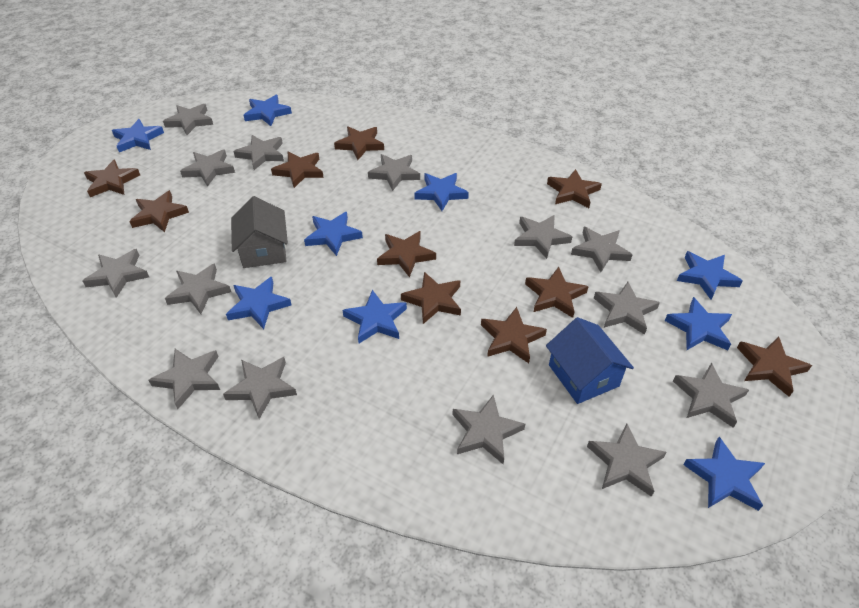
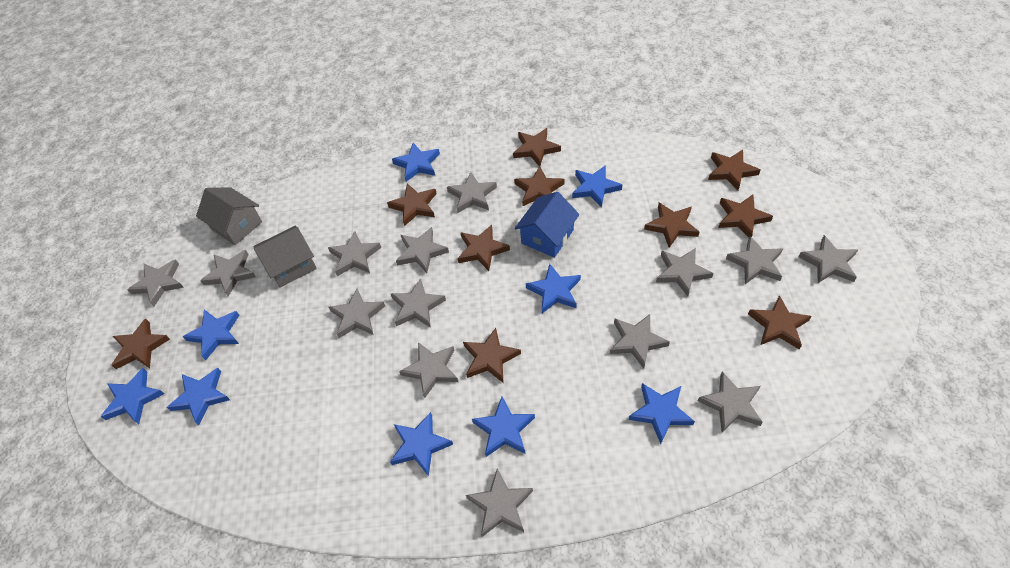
grey house: [231,196,288,268] = 1 -> [196,187,262,245] [253,226,317,288] = 2

